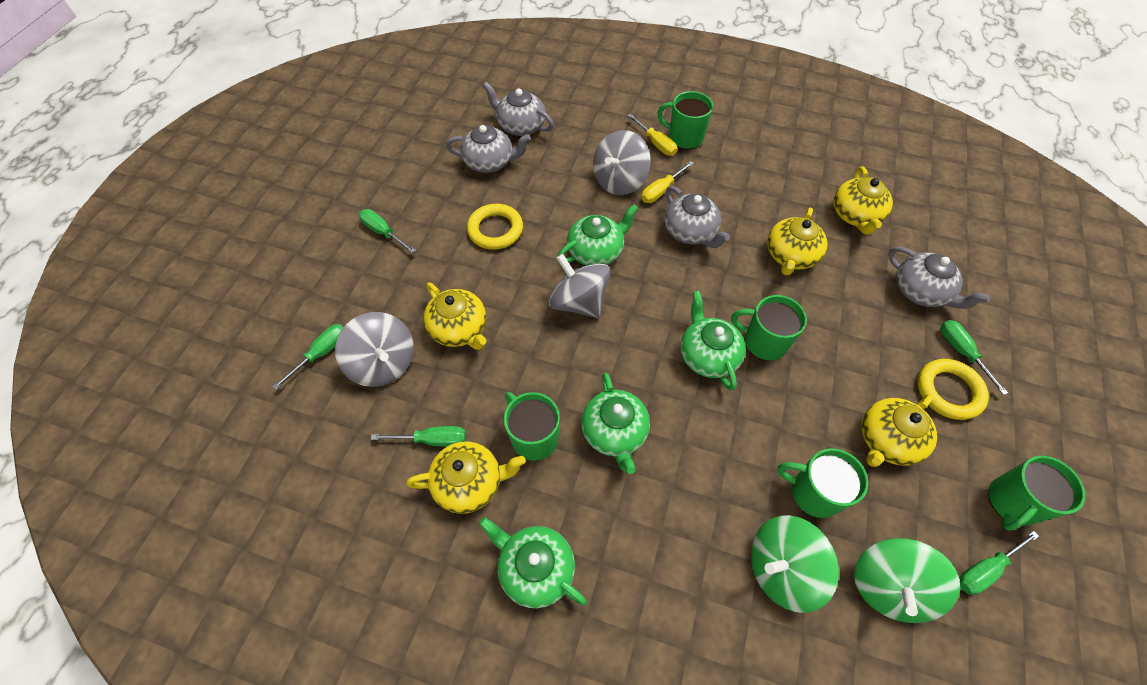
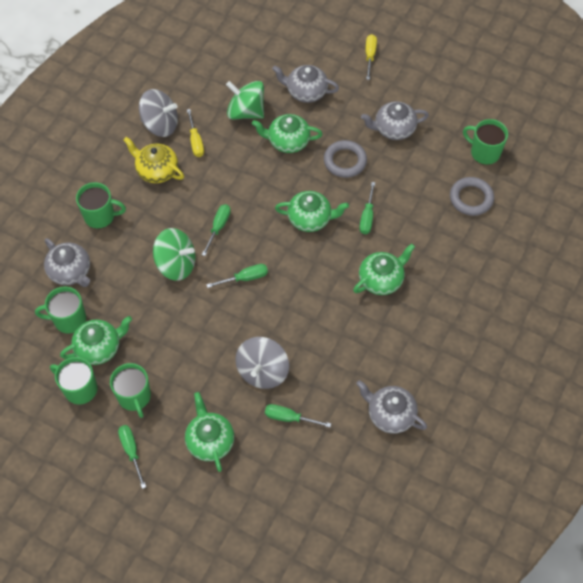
green teapot: [479,517,587,608] [558,204,639,266] [581,373,650,474] [680,291,746,391] = 4 -> [60,316,132,365] [185,392,234,472] [252,114,322,153] [275,191,349,232] [353,244,415,295] = 5
grey ring: none = 0 -> [324,140,367,178] [450,177,494,216] = 2
grey spinning top: [335,312,414,387] [549,254,611,318] [593,130,651,195] = 3 -> [139,89,178,137] [235,337,289,389] = 2
yellow ring: [467,204,523,250] [917,359,989,420] = 2 -> none = 0
yellow teapot: [406,441,526,514] [423,283,487,350] [767,208,828,276] [834,166,893,235] [862,394,937,467] = 5 -> [123,137,184,183] = 1

